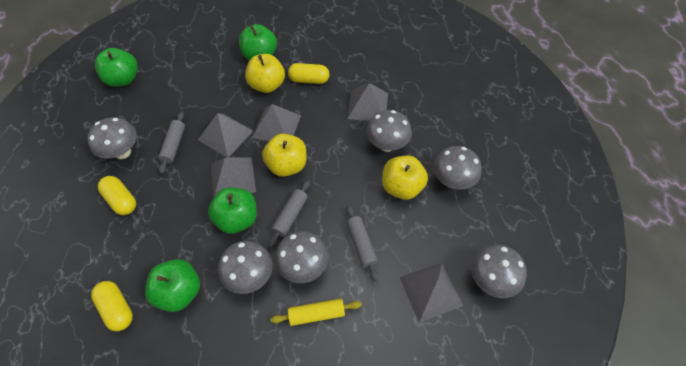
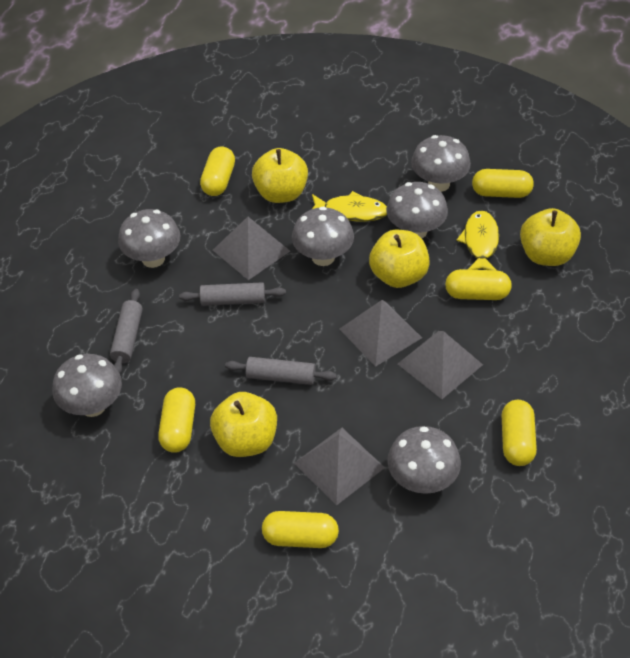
green apple: [95,48,138,87] [145,259,200,312] [208,187,257,234] [239,24,277,60] = 4 -> none = 0
grey pyramid: [198,113,253,158] [211,157,256,198] [252,104,301,141] [347,83,388,121] [400,263,463,323] = 5 -> [213,217,290,280] [294,428,385,506] [340,300,422,367] [398,331,483,399] = 4
yellow apple: [245,54,285,93] [262,134,306,177] [382,156,428,200] = 3 -> [210,392,277,457] [252,148,308,203] [369,230,430,288] [520,208,581,266] = 4
yellow capsule: [91,281,133,331] [98,176,136,215] [288,63,329,84] = 3 -> [158,387,195,453] [200,147,235,196] [262,511,339,548] [445,269,512,300] [472,169,534,198] [501,400,537,466] = 6
yellow fish: none = 0 -> [312,191,387,222] [456,210,499,270] = 2
yellow rolling pin: [270,298,362,326] = 1 -> none = 0

